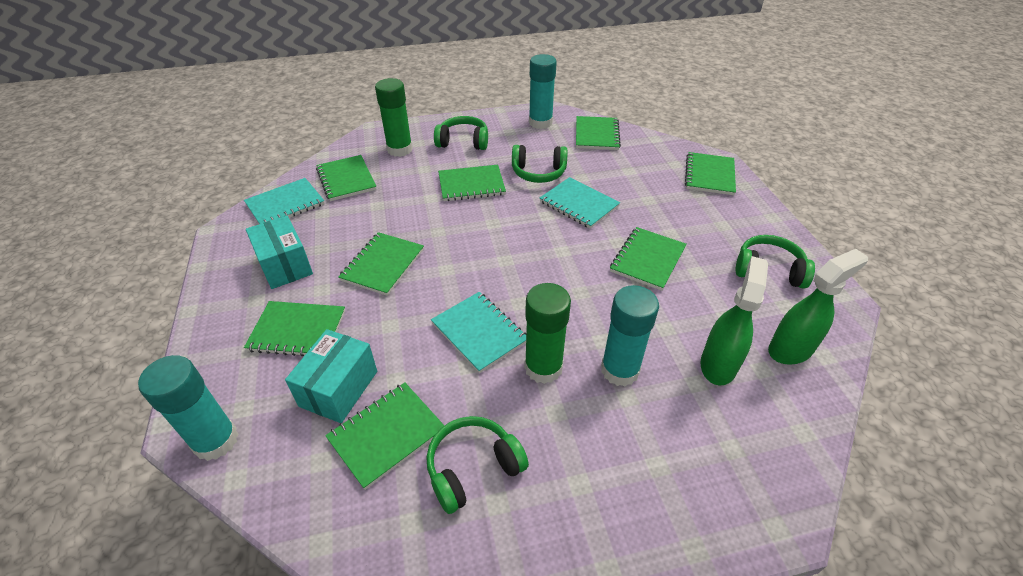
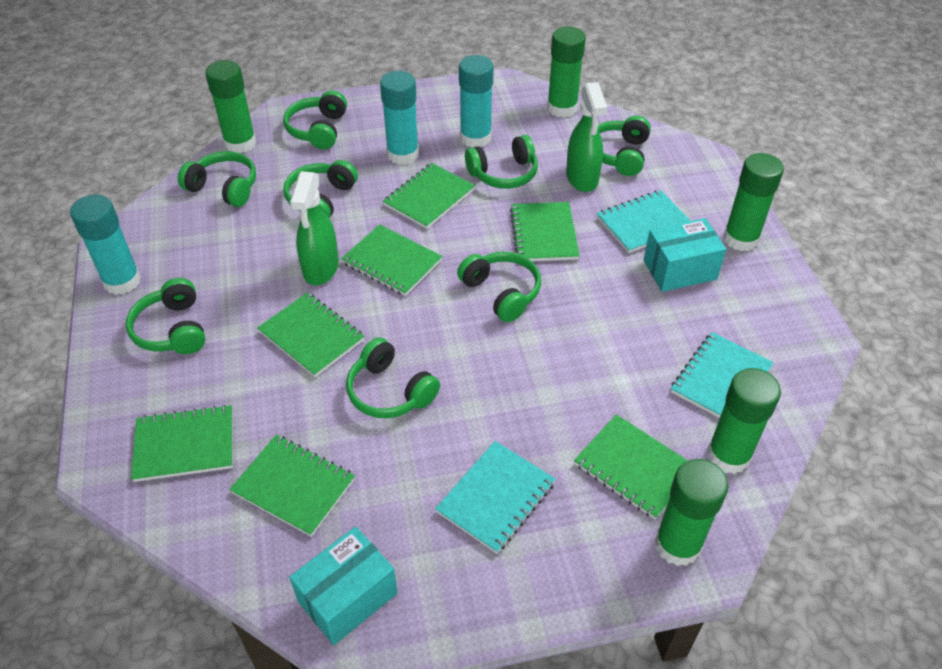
green glue stick: [375,78,413,157] [524,283,571,384] = 2 -> [205,60,257,153] [547,27,586,118] [654,459,729,566] [707,368,781,474] [723,153,784,251] = 5
green headphones: [427,416,529,514] [434,116,488,150] [512,145,568,183] [736,235,815,289] = 4 -> [126,278,205,354] [178,151,256,207] [283,90,347,149] [283,160,358,218] [346,337,440,418] [457,252,541,322] [465,135,538,189] [598,115,651,176] = 8
green notebook: [244,301,345,357] [316,155,377,201] [325,382,445,490] [338,232,424,296] [438,165,506,201] [576,116,621,150] [610,227,687,291] [685,152,736,195] = 8 -> [131,405,233,482] [230,435,355,537] [257,292,365,377] [341,224,443,296] [383,163,475,229] [510,202,580,261] [574,414,688,519] = 7

